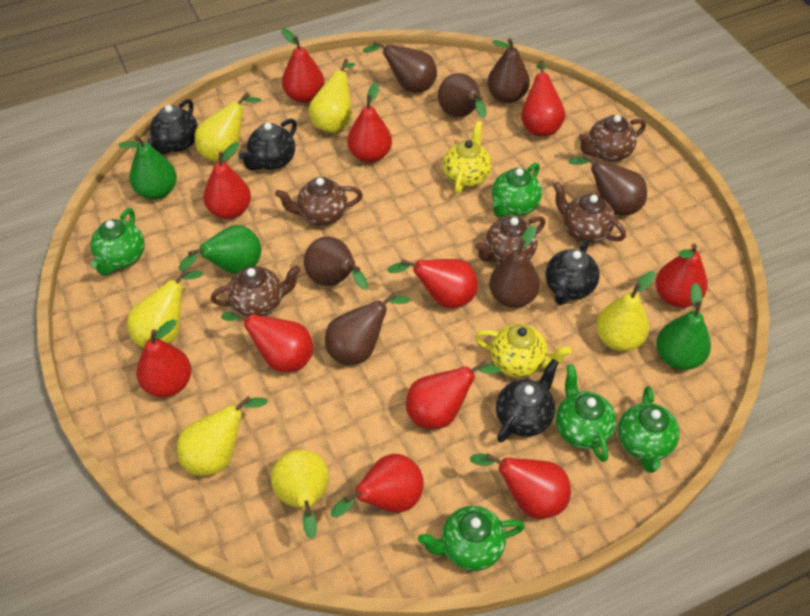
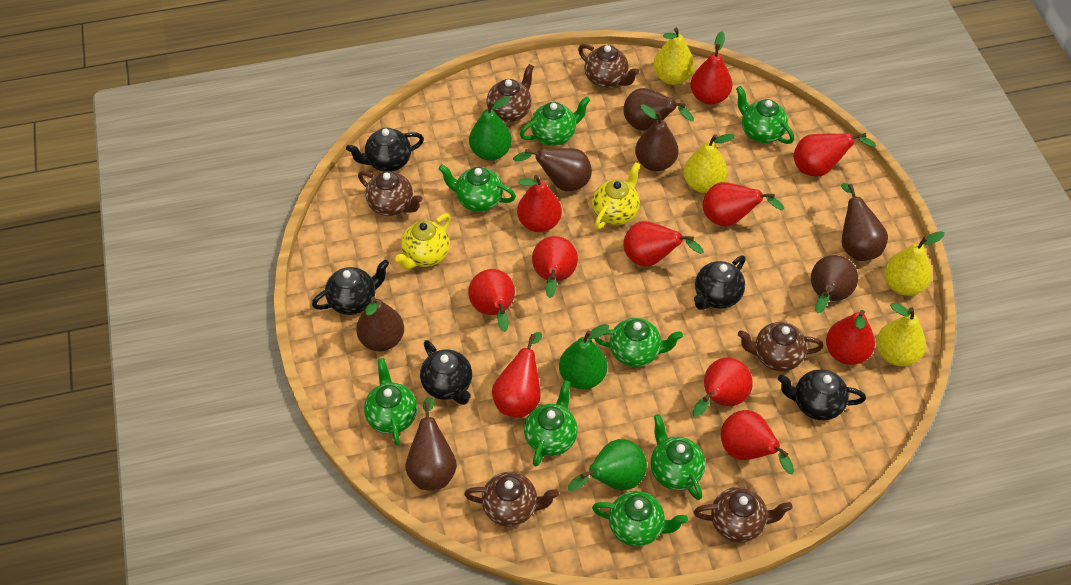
black teapot: [147,99,198,155] [239,119,297,171] [496,359,559,442] [546,239,600,305] = 4 -> [312,260,389,315] [346,128,424,172] [420,340,472,405] [694,255,746,310] [778,369,866,420] = 5
brown teapot: [211,265,301,317] [275,177,363,226] [475,216,545,263] [553,182,626,243] [578,115,646,162] = 5 -> [358,171,423,216] [464,472,559,527] [486,64,534,122] [578,44,639,88] [694,487,793,543] [738,322,824,371] = 6
green teapot: [90,208,144,276] [418,506,525,571] [492,163,542,217] [556,364,616,462] [618,386,680,473] = 5 -> [364,358,417,446] [438,165,516,212] [520,96,590,146] [524,380,578,466] [592,491,688,547] [594,318,683,367] [651,414,705,500] [736,86,794,144] = 8
yellow pear: [127,269,203,348] [177,396,267,476] [195,92,261,162] [271,449,329,539] [309,59,355,133] [596,271,655,351] = 6 -> [653,28,695,85] [683,134,735,193] [877,303,926,366] [884,231,945,296] = 4

